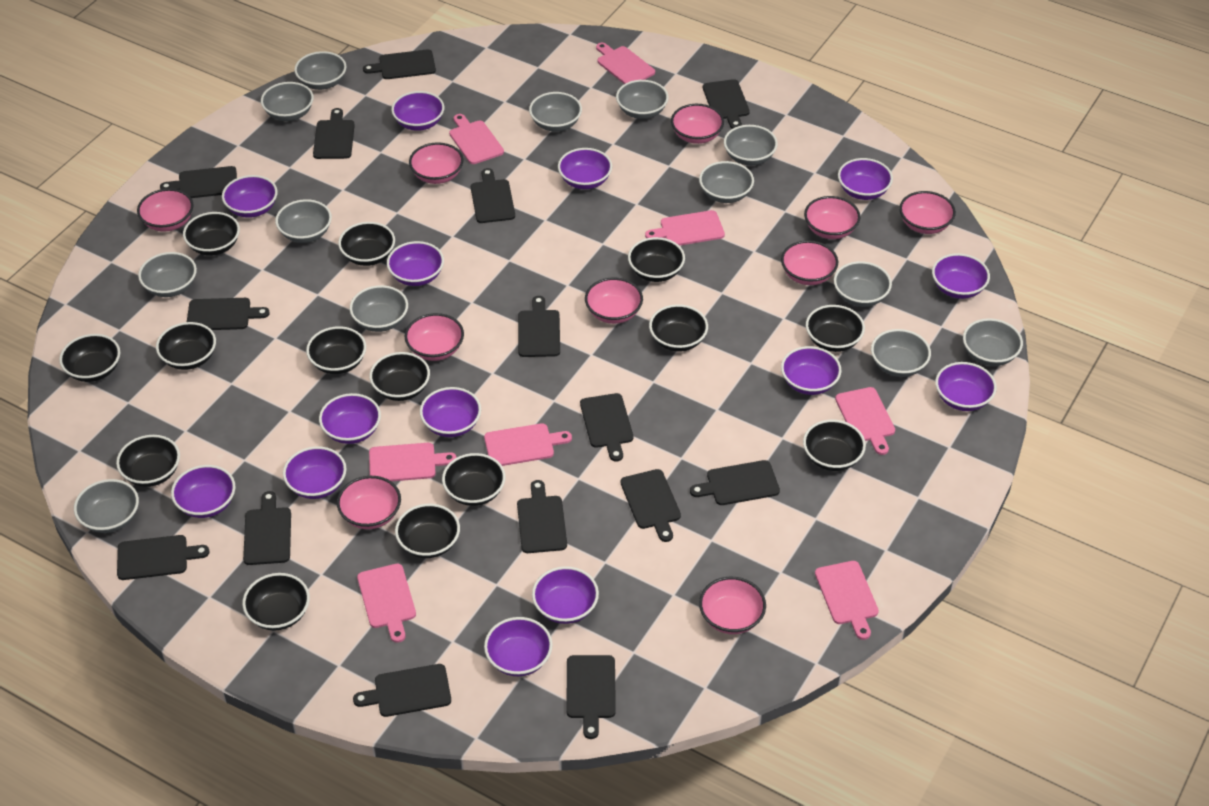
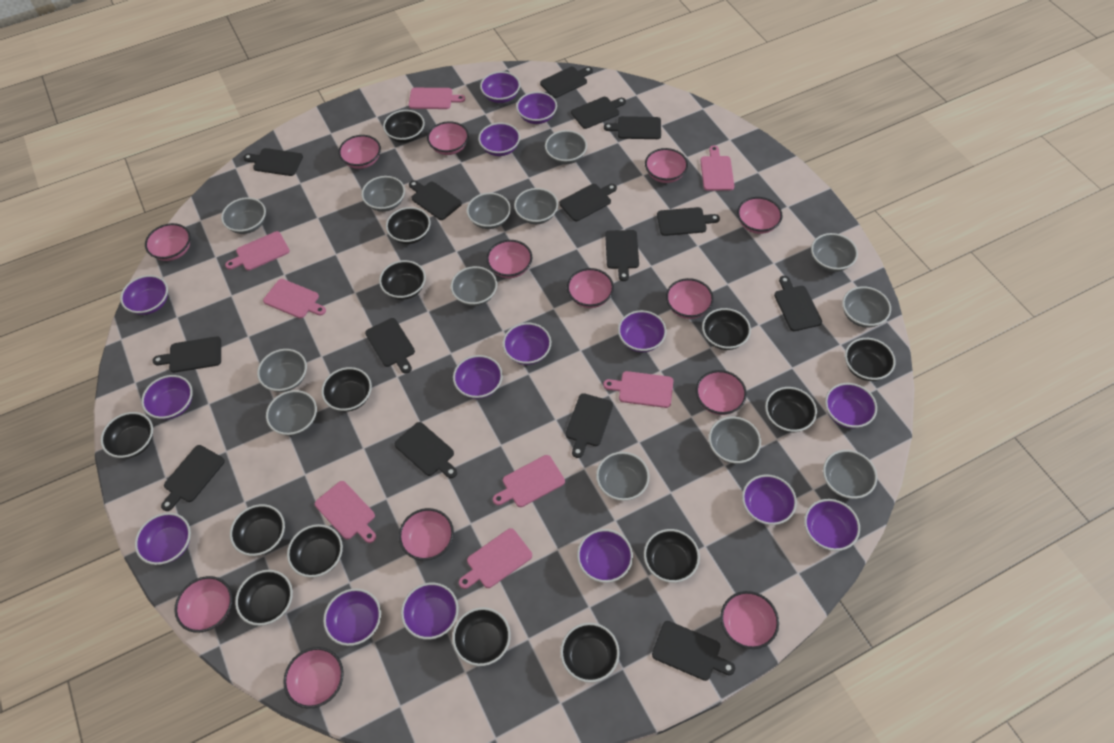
pink bowl: [137,188,193,232] [337,476,401,529] [405,313,464,361] [409,142,463,184] [585,277,643,324] [671,104,724,144] [699,577,766,634] [781,240,838,285] [804,196,861,239] [899,191,956,234] = 10 -> [145,223,191,261] [174,576,233,633] [283,647,344,708] [338,135,381,169] [399,508,454,561] [427,121,469,155] [486,240,532,278] [567,268,614,308] [645,148,688,183] [666,278,714,319] [696,370,747,415] [720,591,779,649] [737,197,783,234] = 13
purple bowl: [171,465,236,518] [222,175,278,218] [283,446,346,499] [319,393,381,444] [387,241,444,286] [391,91,444,131] [420,387,481,437] [484,617,553,676] [532,566,599,624] [558,148,612,189] [781,346,842,395] [838,158,893,200] [932,253,990,299] [935,362,997,411] = 14 -> [120,275,168,315] [135,513,191,565] [141,375,193,419] [323,588,381,646] [401,583,459,640] [453,355,503,399] [478,123,520,156] [480,71,520,103] [503,323,551,365] [516,92,557,124] [577,529,633,583] [618,310,667,352] [742,475,797,525] [804,499,860,551] [825,383,877,428] = 15

